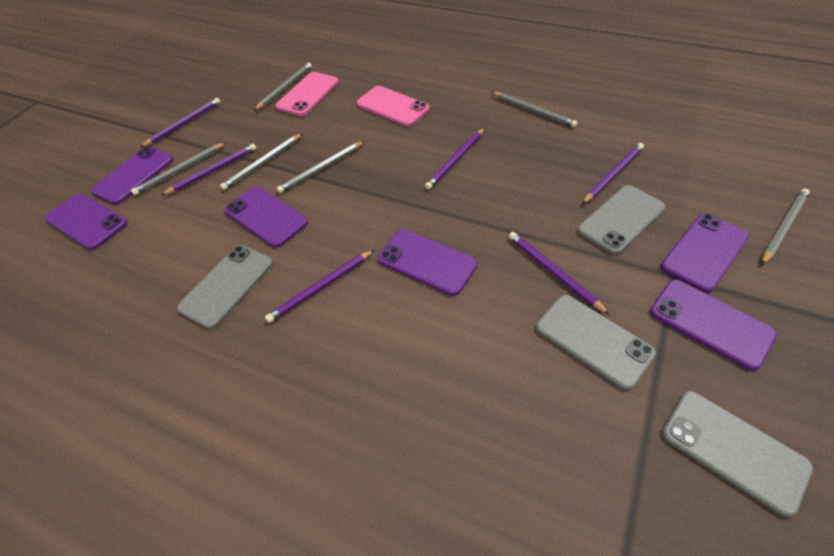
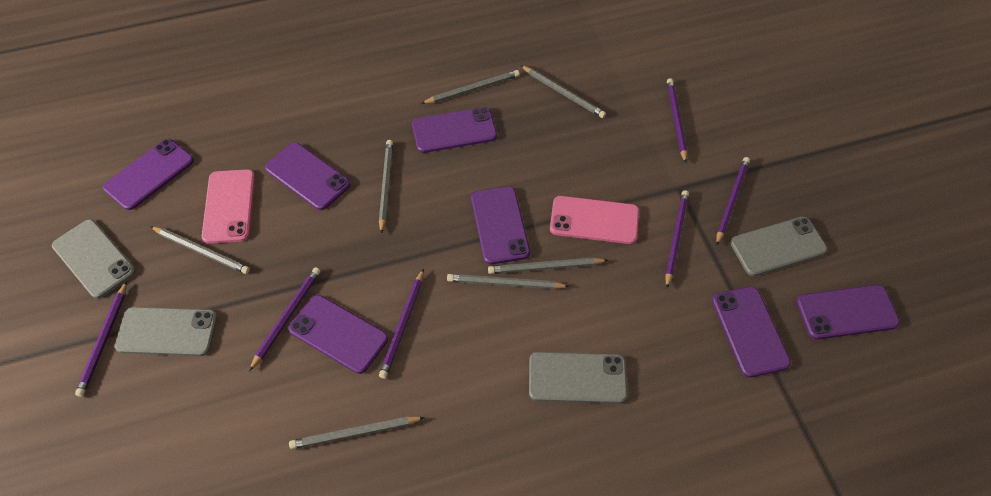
grey pencil: [131,142,226,195] [220,133,303,190] [254,63,312,111] [277,141,364,193] [491,92,578,127] [762,189,810,265] = 6 -> [150,226,250,274] [289,416,425,449] [379,140,393,234] [421,70,520,104] [447,274,570,289] [488,258,608,274] [520,65,606,118] = 7
purple phone: [45,194,127,250] [91,146,174,205] [225,187,308,248] [378,229,478,296] [650,279,777,371] [661,213,749,293] = 6 -> [103,139,194,210] [265,143,351,210] [288,295,388,374] [412,107,497,153] [471,186,530,265] [712,286,791,378] [796,285,900,340] = 7

